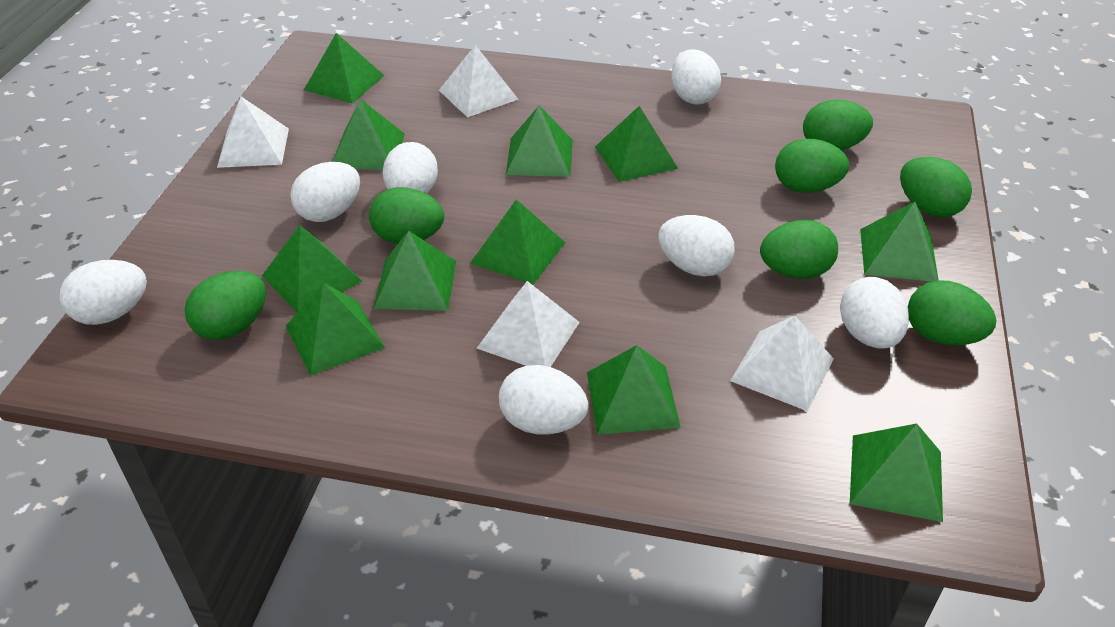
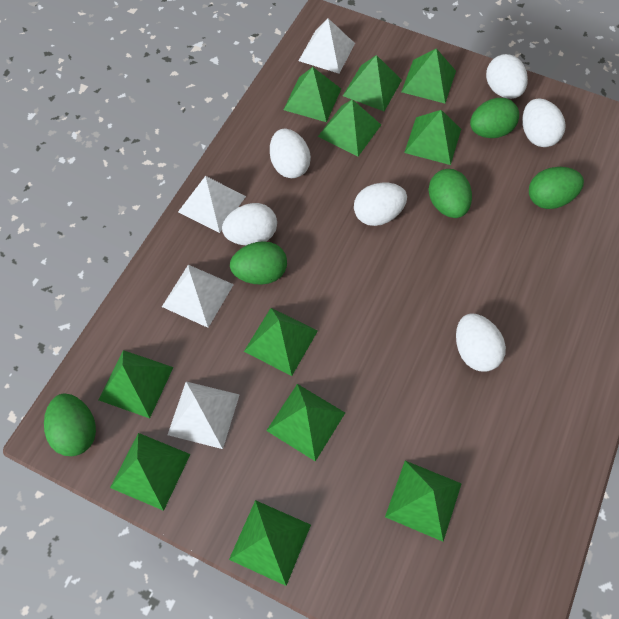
green egg: [185,271,266,340] [369,187,444,244] [760,220,838,279] [775,139,849,193] [803,99,873,150] [900,157,972,217] [908,280,996,345] = 7 -> [44,393,96,456] [230,241,287,285] [428,169,472,218] [470,98,519,138] [529,167,584,209] = 5
white egg: [60,260,147,325] [290,162,360,222] [383,142,438,194] [499,365,589,435] [658,215,735,277] [671,49,721,105] [840,277,909,349] = 7 -> [222,203,277,245] [270,129,311,178] [354,183,407,226] [456,313,506,372] [486,54,528,99] [522,98,566,147] = 6

